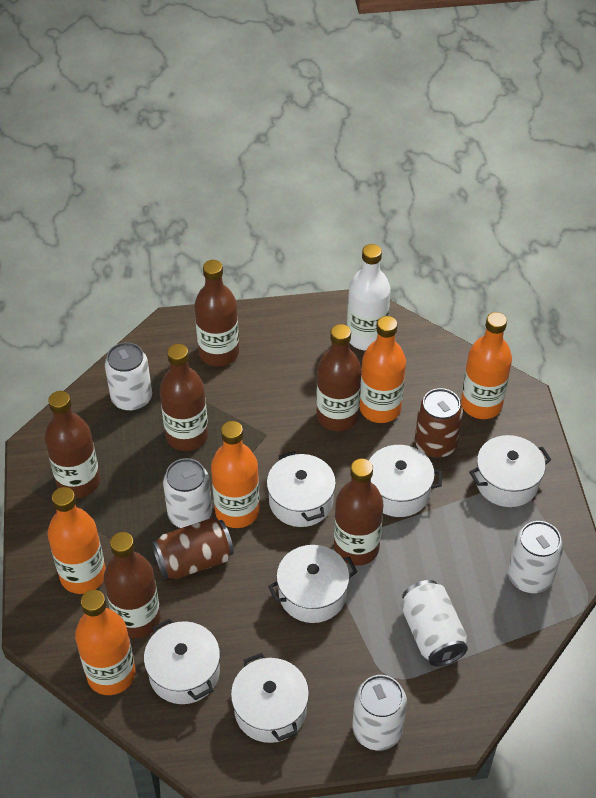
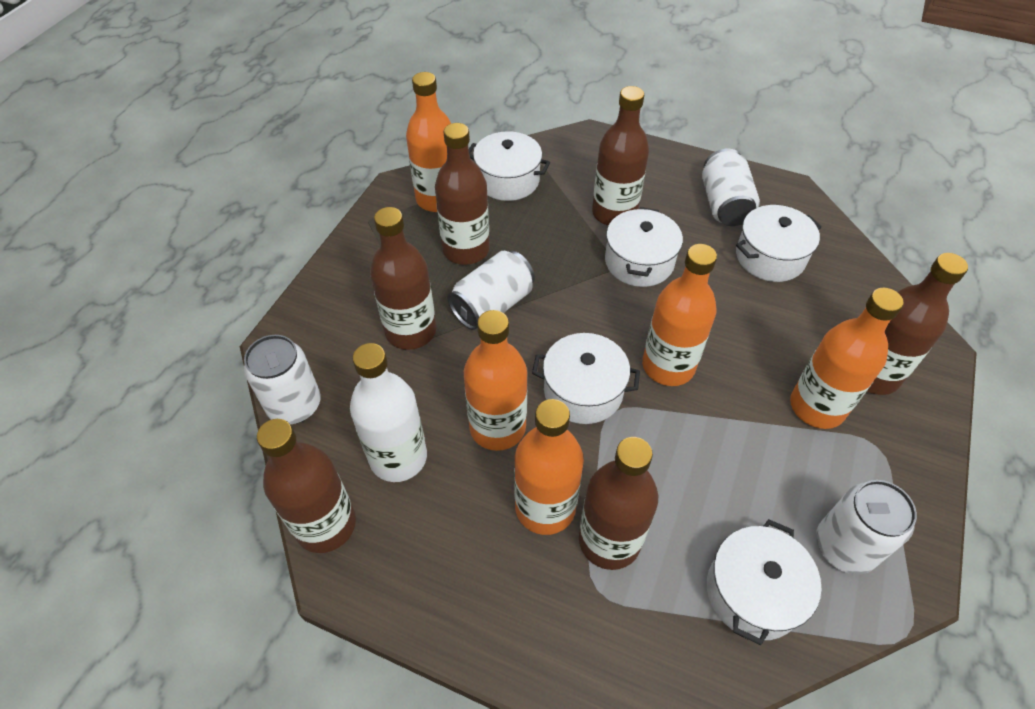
brown can: [152,518,234,579] [415,388,463,458] = 2 -> none = 0
white can: [105,342,152,411] [163,458,212,528] [352,675,407,751] [400,580,468,666] [508,521,563,593] = 5 -> [244,335,321,424] [447,251,535,330] [702,149,760,226] [816,480,917,575] = 4
white pot: [144,618,220,704] [231,653,309,743] [267,451,336,527] [268,545,357,623] [369,445,442,517] [469,435,551,507] = 6 -> [469,131,550,201] [532,333,640,424] [605,207,683,287] [707,519,822,645] [736,205,821,282] = 5

